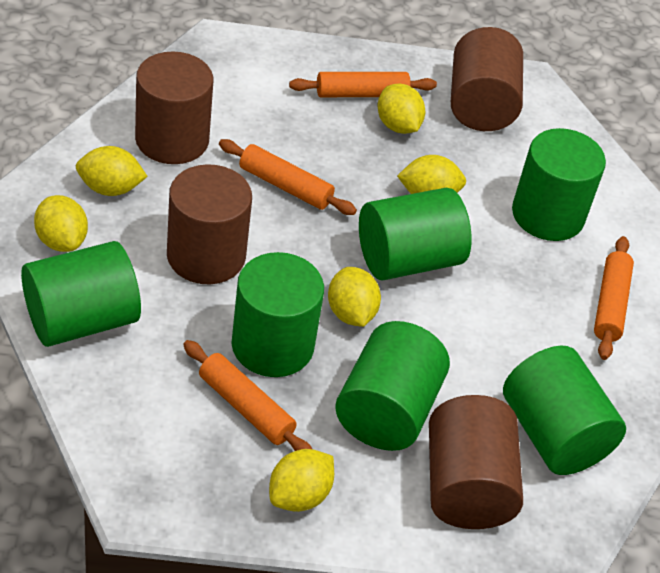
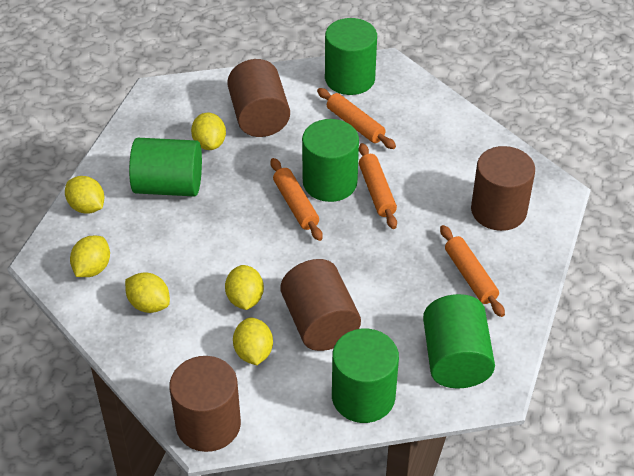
green cylinder: [21,241,141,347] [231,252,324,377] [335,321,450,451] [359,187,472,281] [503,346,626,475] [512,128,606,241] = 6 -> [129,138,202,197] [302,119,359,202] [325,18,377,95] [332,329,399,423] [423,294,495,388] = 5

